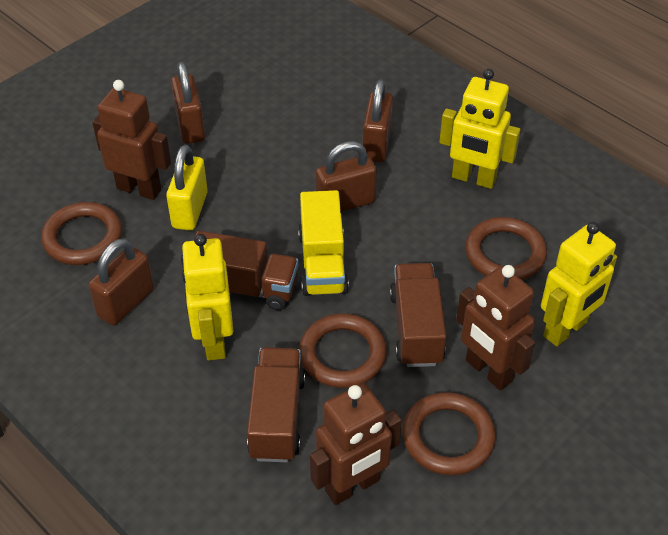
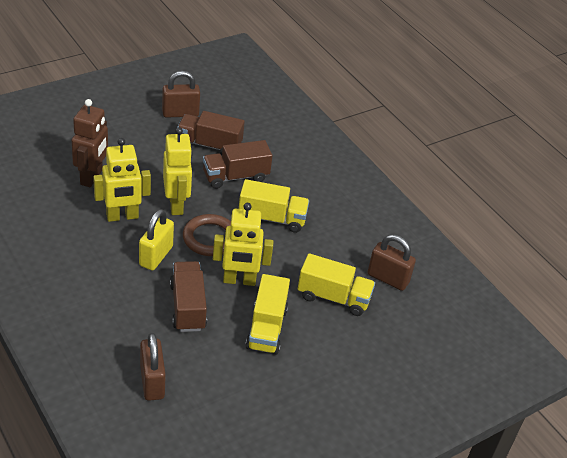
brown padlock: [89,238,154,326] [171,62,205,144] [316,141,377,212] [363,80,393,162] = 4 -> [140,333,166,401] [162,71,200,118] [368,235,416,291] = 3
brown ring: [41,202,122,265] [299,314,387,388] [402,392,496,475] [465,217,547,280] = 4 -> [183,214,231,256] = 1
brown robot: [92,80,171,200] [310,383,402,505] [456,265,535,391] = 3 -> [72,99,108,187] = 1
yellow truck: [298,190,349,296] = 1 -> [239,179,309,233] [245,274,290,355] [298,253,375,316] = 3

